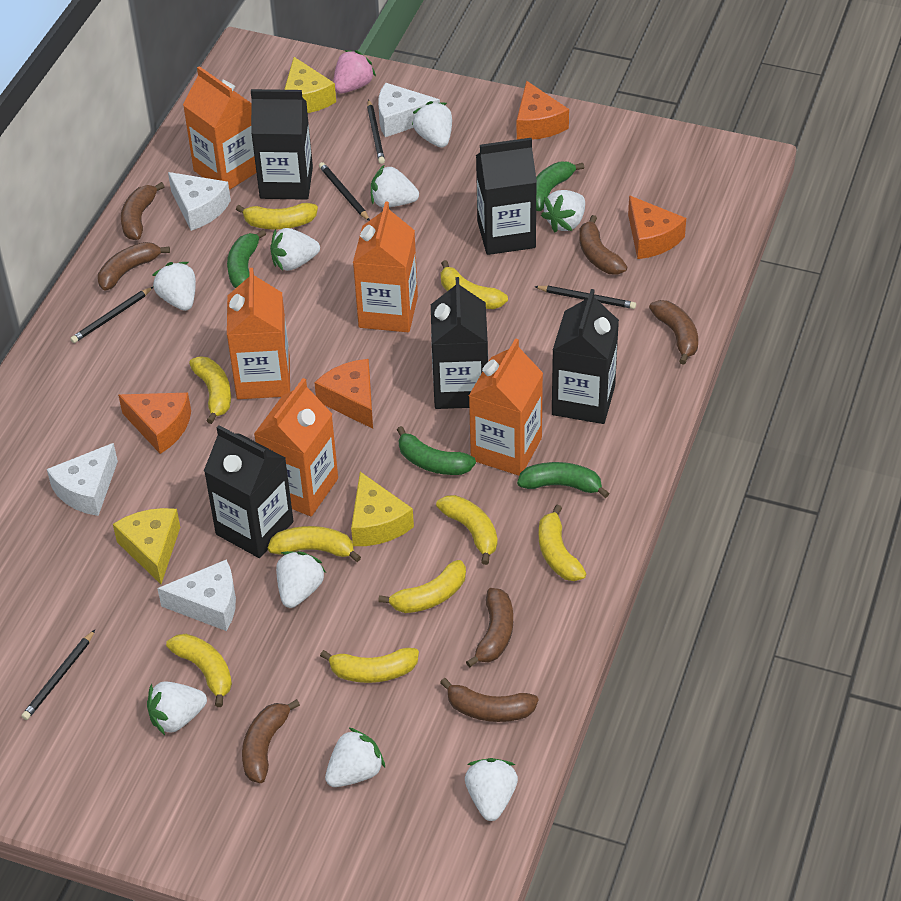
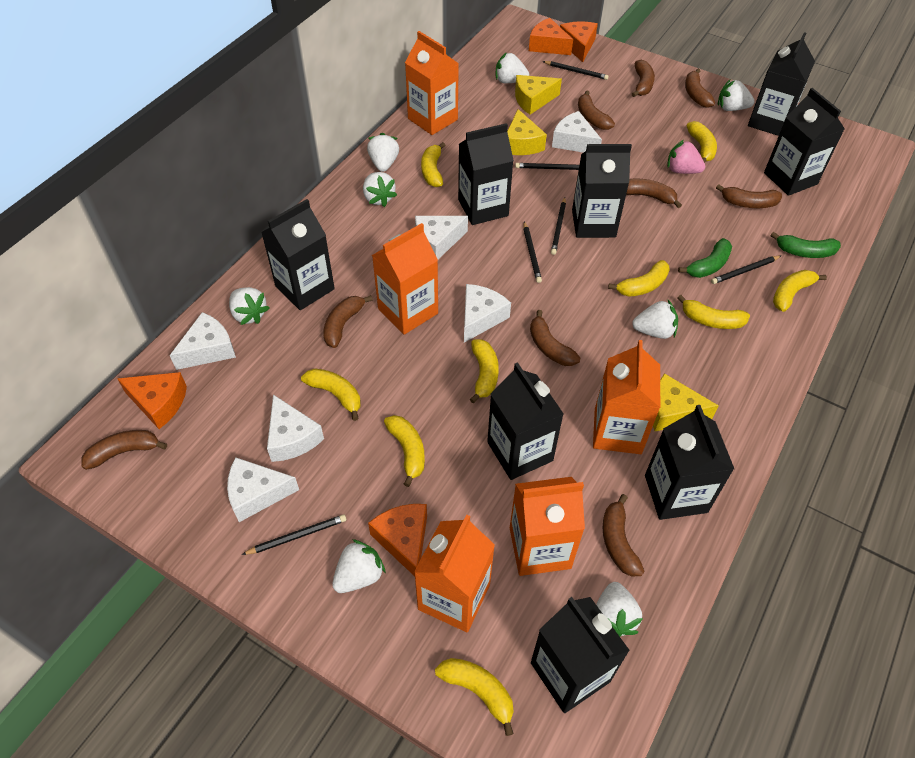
black carton: [204,425,294,558] [251,89,313,200] [431,277,488,409] [476,138,537,255] [552,289,619,424] = 5 -> [261,199,335,310] [458,123,514,225] [487,362,564,480] [531,597,630,713] [572,144,632,238] [645,405,734,520] [748,32,815,136] [764,88,845,196] = 8
black pencil: [22,630,95,720] [70,287,153,343] [319,162,370,221] [367,99,385,164] [534,286,636,309] = 5 -> [242,514,346,555] [515,163,579,170] [523,221,542,283] [542,61,609,80] [551,197,566,255] [711,256,781,284] = 6
brown banana: [98,242,170,290] [121,182,165,240] [242,699,300,783] [440,678,538,722] [466,588,513,668] [579,215,627,275] [649,300,698,365] = 7 -> [81,430,167,470] [323,295,373,348] [530,310,580,366] [578,90,615,130] [603,494,644,577] [626,179,682,208] [632,60,655,97] [685,69,715,108] [716,184,782,208] = 9
green banana: [227,229,266,288] [397,426,476,475] [517,462,610,498] [536,162,584,211] = 4 -> [678,238,732,278] [770,232,841,258] = 2
white cheese: [47,443,118,516] [157,559,236,631] [168,172,231,231] [378,83,440,137] = 4 -> [170,312,236,370] [227,457,299,522] [267,395,324,462] [415,216,468,259] [464,284,511,343] [552,111,602,153] = 6
white strawberry: [147,682,207,735] [153,262,196,311] [270,228,320,271] [276,551,326,608] [325,727,385,787] [371,164,419,207] [412,101,452,147] [465,758,518,821] [541,190,585,232] = 9 -> [229,287,269,325] [332,539,386,593] [363,172,397,207] [367,133,399,172] [496,52,529,83] [596,582,643,637] [632,300,678,339] [718,80,755,111] = 8

